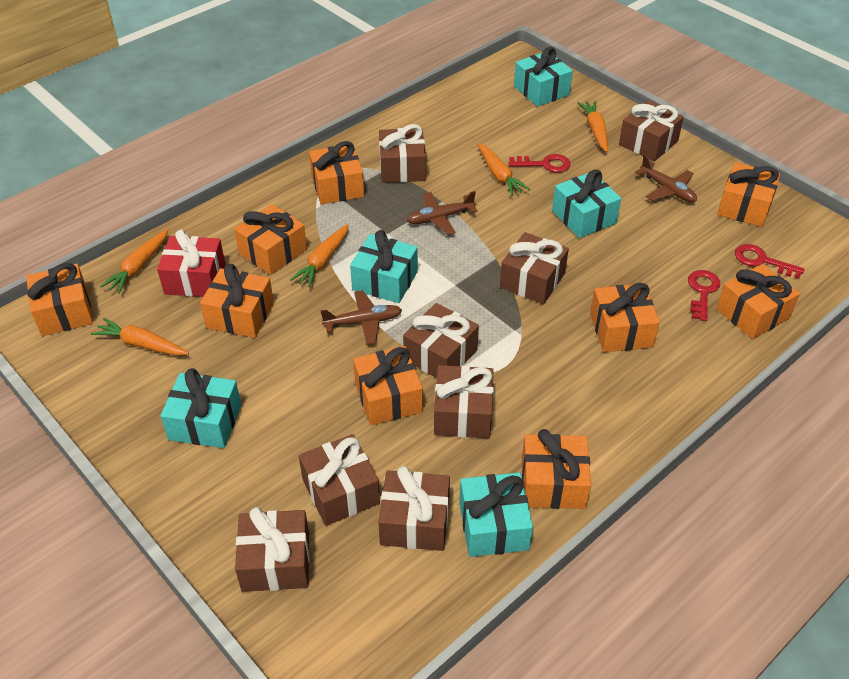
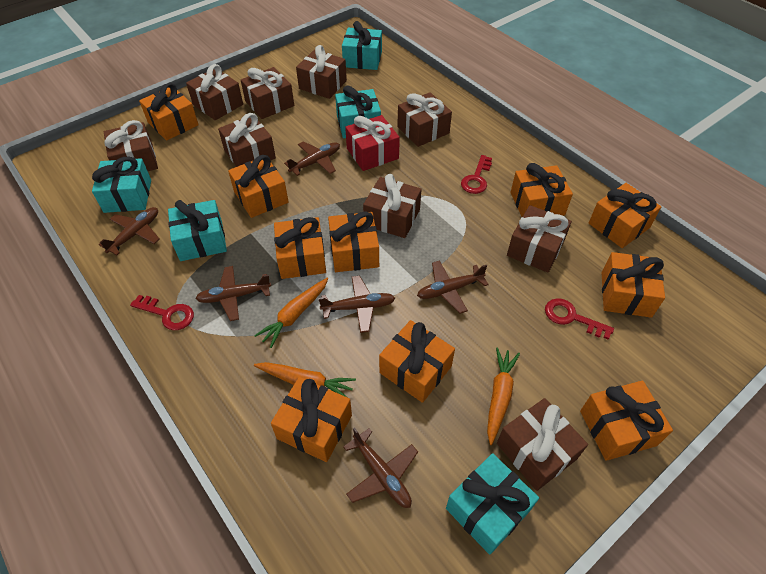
brown gift: [235,507,310,592] [299,434,380,526] [378,466,450,551] [379,124,426,183] [403,303,479,378] [434,365,494,438] [500,232,569,304] [619,100,684,161] = 8 -> [104,120,158,171] [186,64,243,120] [218,113,276,167] [241,67,294,119] [296,45,347,99] [363,174,421,238] [397,92,452,147] [497,398,588,491] [507,205,572,272] = 9
brown plane: [320,290,402,344] [407,191,478,235] [635,155,697,202] = 3 -> [99,207,160,255] [195,266,271,321] [284,141,340,176] [318,276,395,333] [343,427,418,508] [417,260,489,314] = 6
orange carrot: [91,318,189,356] [100,229,168,294] [290,224,349,287] [477,143,530,196] [578,101,608,152] = 5 -> [254,278,328,348] [254,362,356,398] [487,348,520,445] = 3
orange gift: [26,263,93,336] [200,264,274,338] [234,204,307,275] [309,141,364,204] [353,346,423,425] [522,429,591,509] [590,283,660,352] [716,264,800,339] [717,162,780,227] = 9 -> [139,83,199,141] [228,155,288,218] [271,377,352,462] [274,217,326,279] [328,211,379,272] [379,320,455,403] [511,163,573,217] [580,381,673,461] [589,183,662,248] [602,252,665,318] = 10

